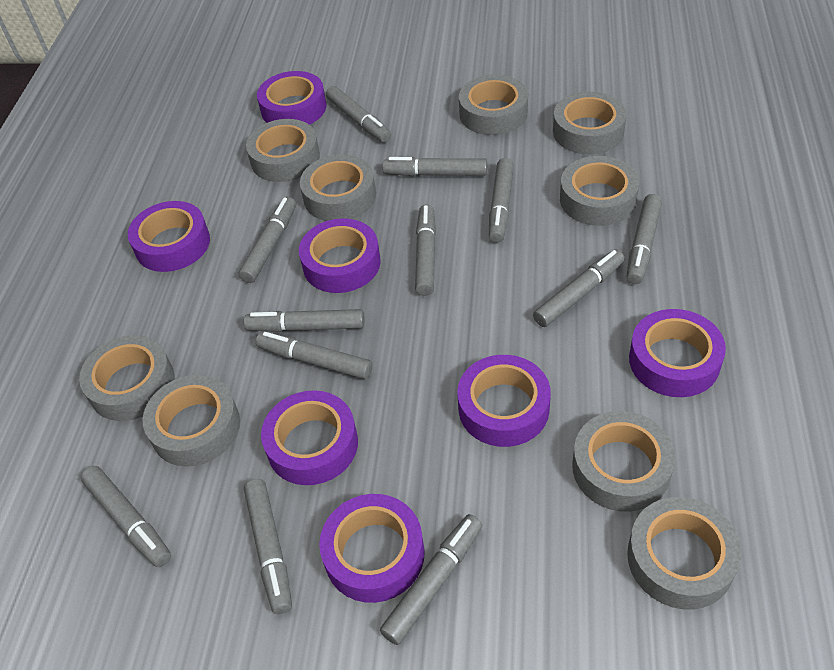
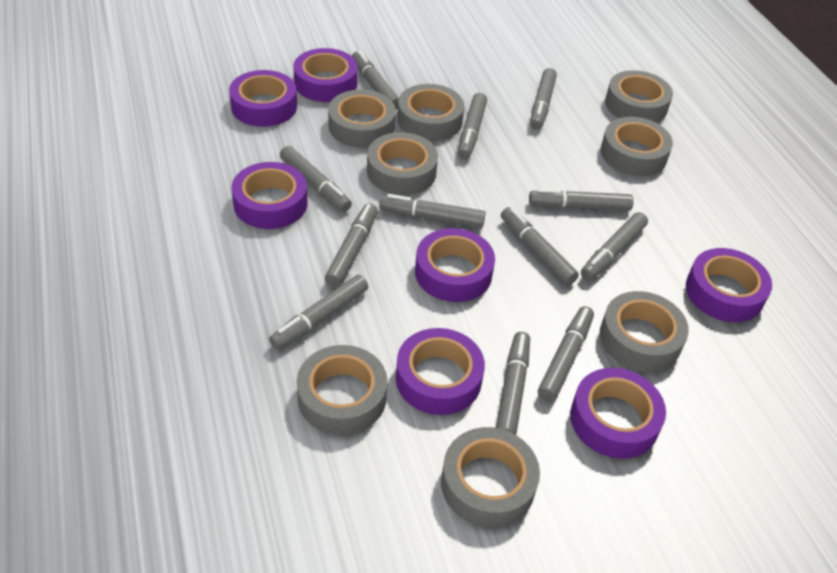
grey tape: [79,335,175,421] [142,375,240,467] [246,119,320,182] [300,154,376,221] [459,75,528,135] [553,91,627,154] [560,156,639,226] [572,411,675,512] [627,497,741,609] = 9 -> [296,345,387,435] [328,90,396,148] [367,132,438,195] [398,84,464,141] [441,427,540,527] [600,291,689,372] [601,117,673,176] [605,70,673,123] = 8

